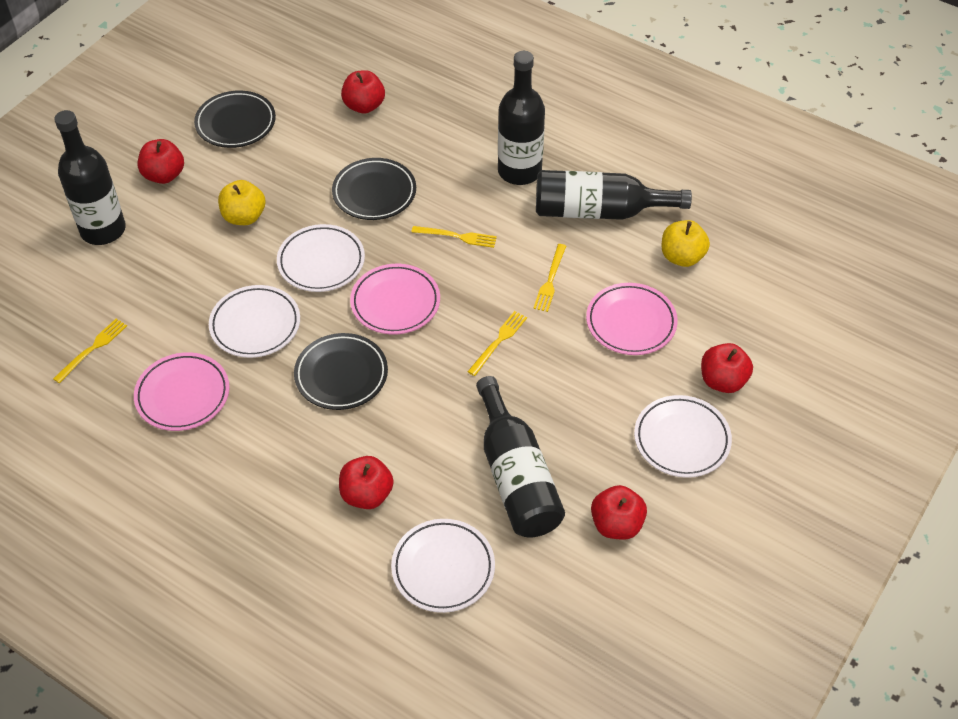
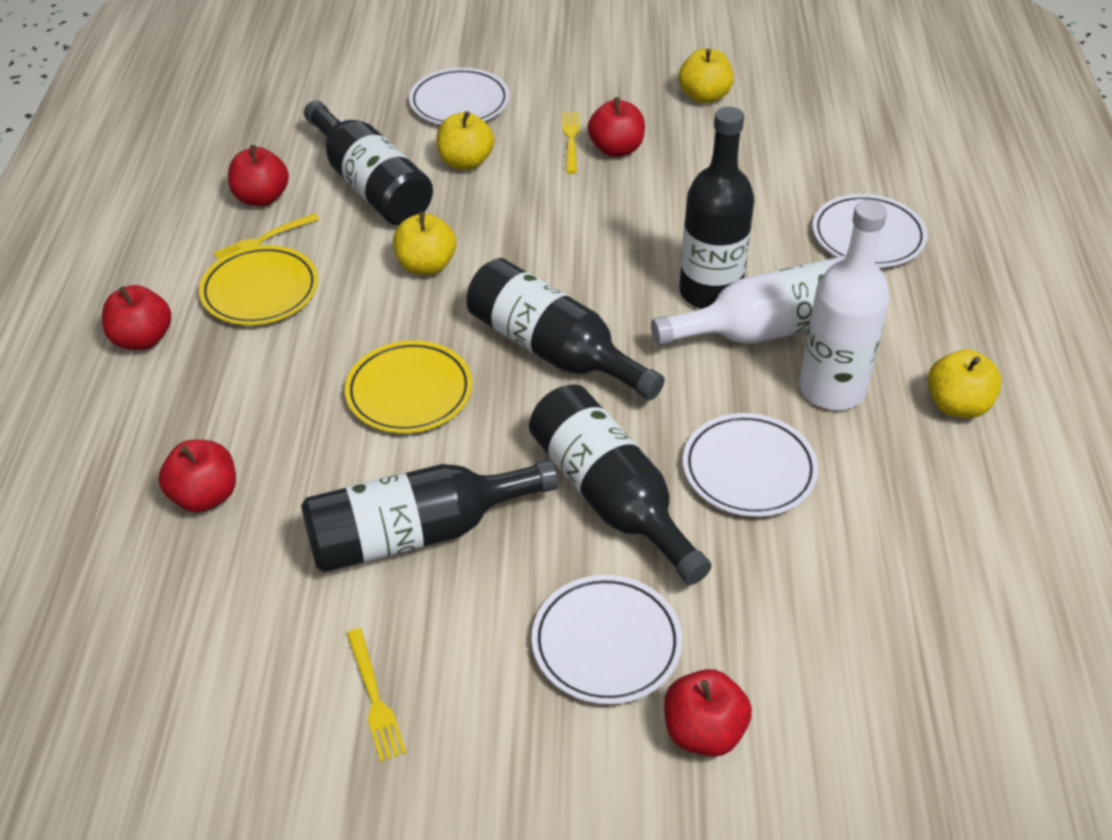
black bottle: [54,110,126,245] [476,376,565,538] [498,51,545,185] [536,170,692,220] = 4 -> [301,460,558,572] [304,100,433,225] [467,258,665,400] [529,385,712,585] [679,107,754,309] = 5
black plate: [194,91,276,148] [294,333,388,410] [332,158,416,220] = 3 -> none = 0
pink plate: [134,352,229,431] [350,264,440,334] [586,283,678,355] = 3 -> none = 0
white bottle: none = 0 -> [651,255,846,345] [799,200,890,410] = 2
yellow apple: [218,180,266,225] [662,220,710,267] = 2 -> [393,212,456,275] [436,111,494,170] [679,48,734,104] [928,350,1002,418] = 4
yellow fork: [53,319,127,383] [411,226,497,248] [468,311,527,376] [533,244,566,312] = 4 -> [213,213,319,260] [347,628,406,761] [562,112,580,174] = 3
yellow plate: none = 0 -> [199,245,318,325] [345,340,472,433] = 2

